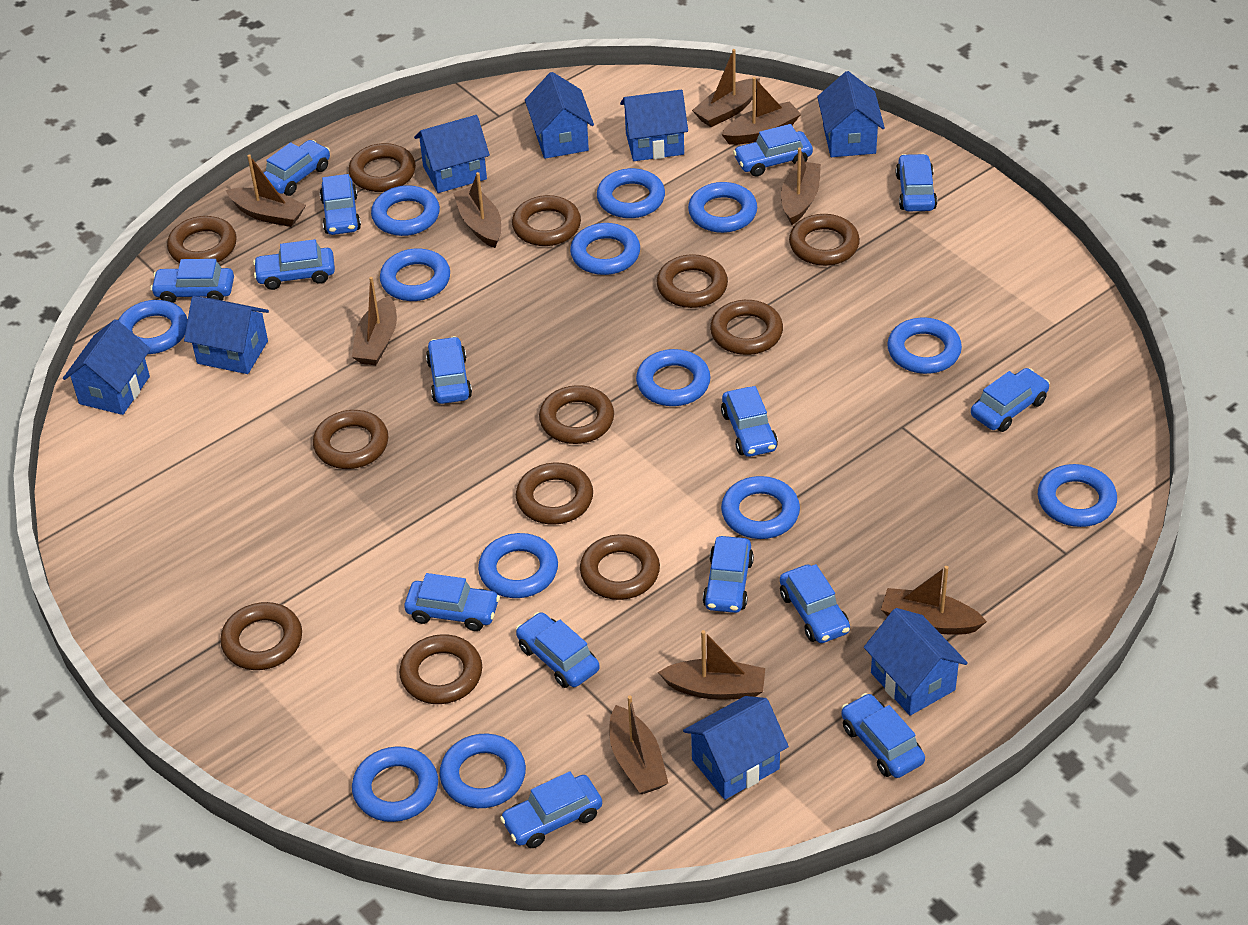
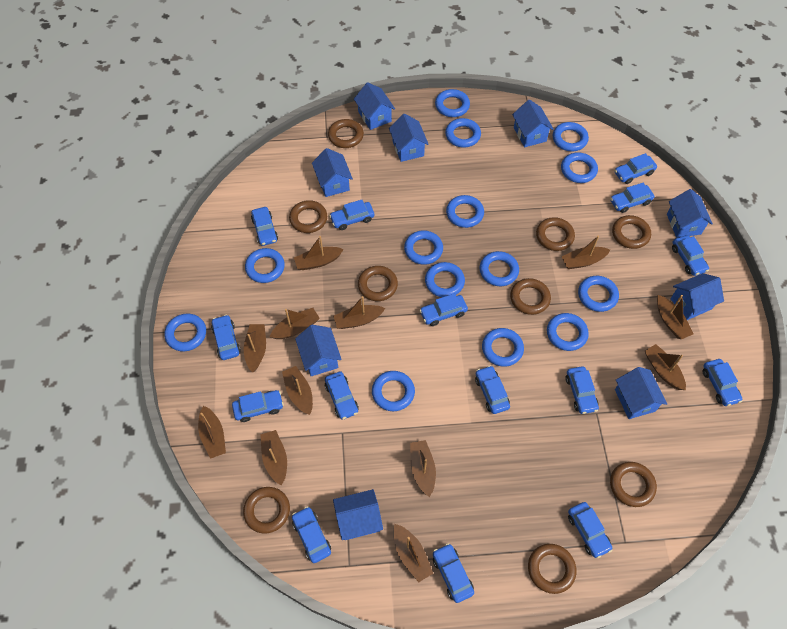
blue house: [63,319,151,415] [184,296,269,374] [414,115,490,193] [525,72,594,159] [620,90,688,161] [683,696,789,800] [817,71,885,157] [864,608,968,716] = 8 -> [295,325,342,376] [312,148,353,197] [333,489,383,540] [354,82,395,130] [389,114,429,162] [512,99,554,147] [615,367,667,419] [667,189,713,238] [671,273,724,320] = 9
blue ring: [118,300,188,354] [352,746,438,822] [371,185,440,236] [380,248,450,301] [440,734,526,808] [478,533,558,598] [570,223,640,275] [597,168,665,218] [636,349,711,406] [688,182,757,233] [721,476,800,539] [887,318,962,374] [1038,464,1117,527] = 13 -> [164,314,206,352] [245,248,285,283] [372,371,415,411] [404,230,443,265] [425,262,465,297] [435,89,470,117] [445,118,481,148] [446,195,484,228] [480,251,519,286] [482,328,524,367] [547,313,589,351] [553,122,589,151] [561,152,598,183] [578,276,619,312] = 14
brown boat: [226,154,306,227] [352,277,397,365] [453,172,502,248] [609,696,668,794] [658,630,765,700] [692,49,760,127] [721,77,801,145] [781,147,821,225] [881,566,987,635] = 9 -> [198,406,226,459] [244,324,266,372] [260,430,287,486] [270,308,320,339] [282,366,313,415] [294,236,344,270] [333,296,385,329] [393,524,433,582] [410,440,436,497] [561,236,610,269] [645,344,686,390] [657,295,694,339] = 12
brown ring: [167,216,237,263] [220,602,302,670] [313,410,389,469] [348,143,416,192] [399,634,482,704] [512,195,581,246] [516,463,593,525] [539,385,614,444] [580,534,660,600] [657,254,728,308] [710,300,783,355] [789,214,860,266] = 12 -> [243,487,290,534] [289,200,327,233] [328,119,364,148] [358,266,398,301] [510,278,551,315] [528,544,577,594] [536,217,575,251] [610,462,657,507] [612,215,651,249] = 9

